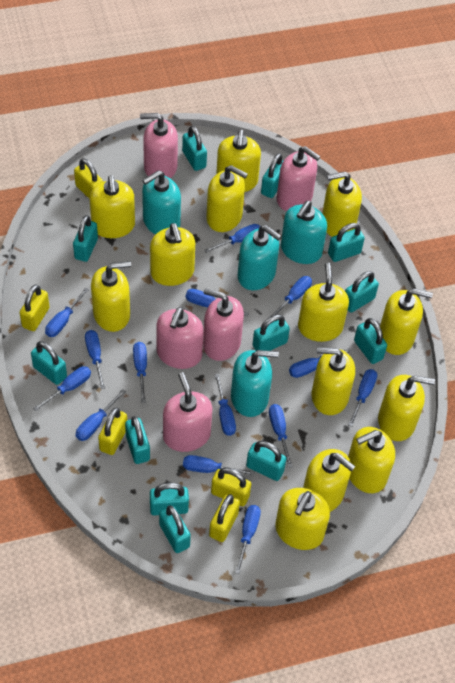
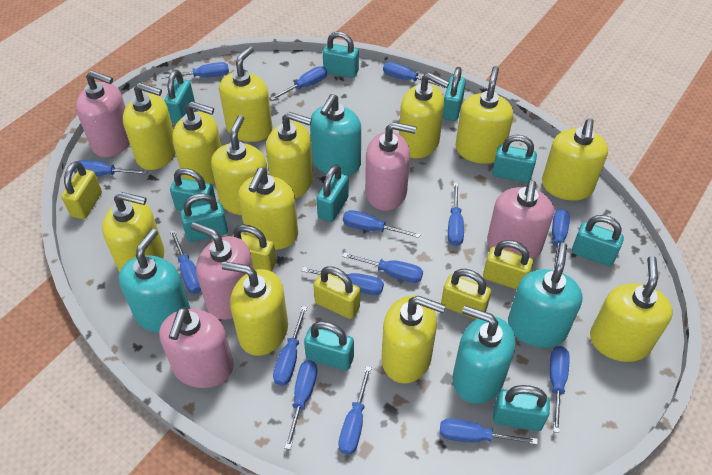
blue screwdriver: [33,366,91,411] [45,288,89,337] [76,389,126,441] [85,330,105,389] [133,342,147,402] [183,455,255,475] [186,289,249,316] [204,224,260,253] [215,374,236,436] [235,505,261,574] [269,276,312,318] [269,404,293,468] [289,348,351,378] [348,369,377,427] = 14 -> [74,160,148,176] [162,62,229,79] [170,230,201,294] [270,66,327,101] [273,306,307,386] [284,360,318,449] [302,267,384,295] [338,366,372,455] [342,252,423,283] [343,210,421,238] [383,62,445,88] [440,419,538,445] [448,183,464,246] [550,346,570,433] [552,209,570,270] = 15
turquoise padlock: [31,341,67,385] [73,215,98,262] [125,416,150,464] [150,483,189,515] [159,505,191,553] [182,126,207,171] [246,441,287,481] [252,315,290,351] [261,153,283,198] [328,223,365,262] [345,271,379,312] [354,318,387,364] = 12 -> [164,70,195,123] [170,168,216,211] [180,193,228,242] [304,321,354,371] [316,165,349,222] [323,32,359,78] [443,67,466,121] [492,135,537,183] [493,385,550,431] [572,215,624,266] = 10

